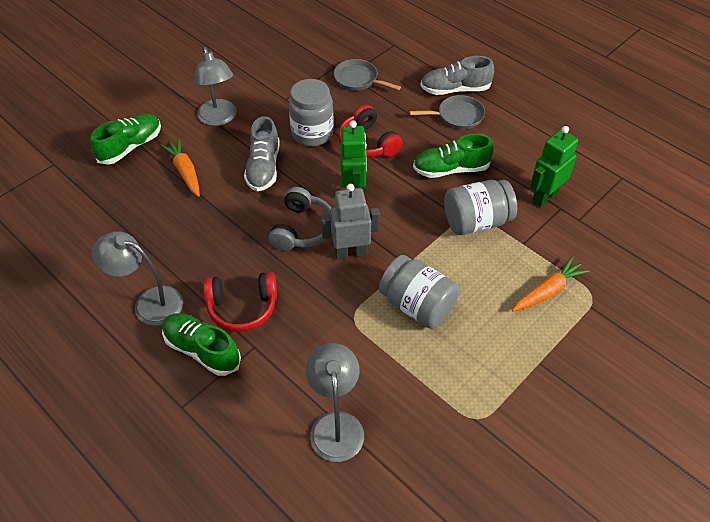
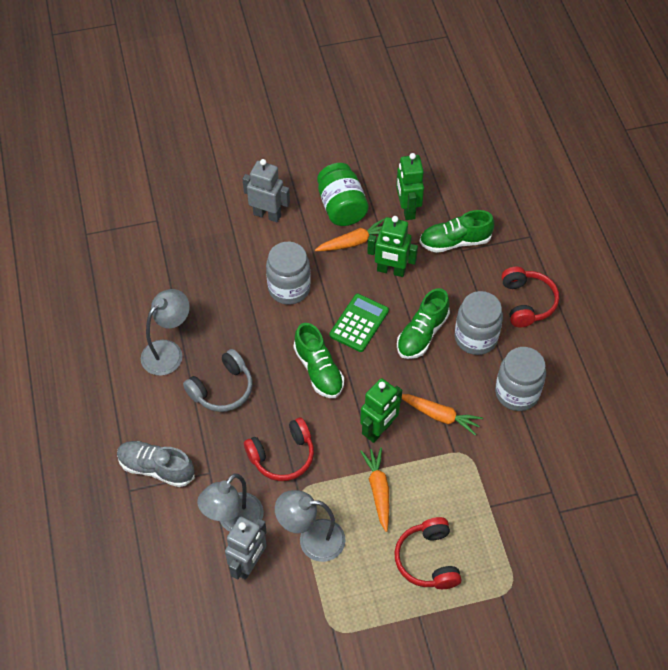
green calculator: none = 0 -> [329,294,389,352] = 1
green jar: none = 0 -> [317,163,369,226] = 1
green robot: [340,120,367,189] [530,126,578,207] = 2 -> [360,378,402,443] [367,216,418,277] [396,153,424,220] = 3
grey pan: [334,59,401,91] [410,95,485,129] = 2 -> none = 0
grey robot: [321,184,380,259] = 1 -> [225,517,267,580] [243,159,290,222] = 2
grey shoe: [244,116,280,191] [420,56,494,95] = 2 -> [117,441,195,487] = 1
orange carrot: [160,138,200,197] [512,256,589,312] = 2 -> [315,219,385,251] [360,447,389,532] [402,394,483,435] = 3
red headphones: [203,272,277,332] [338,104,403,158] = 2 -> [244,418,314,481] [394,517,461,589] [502,267,559,328] = 3

